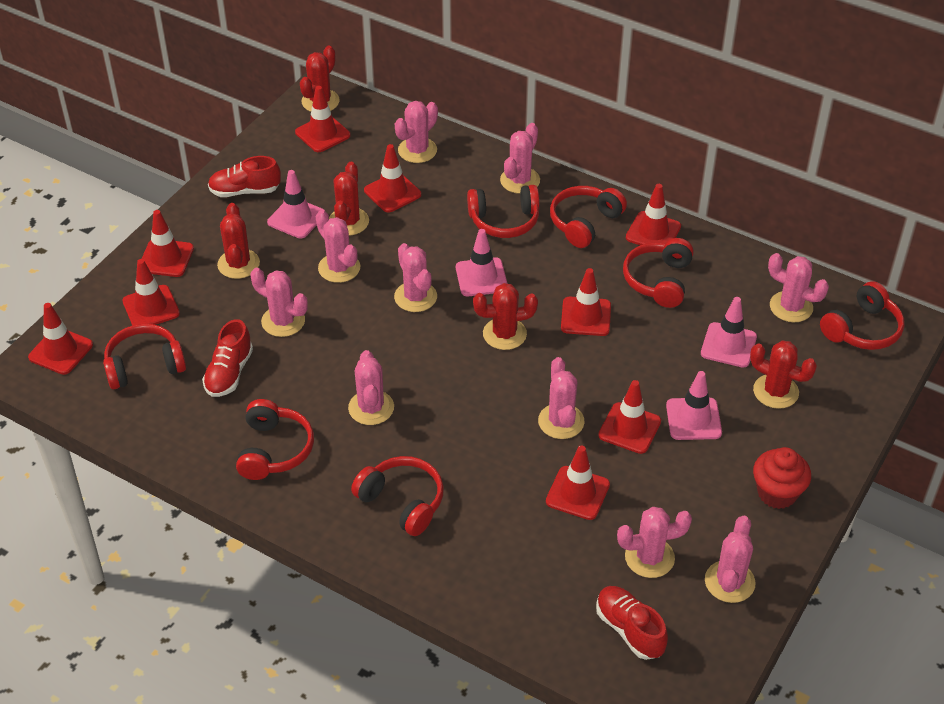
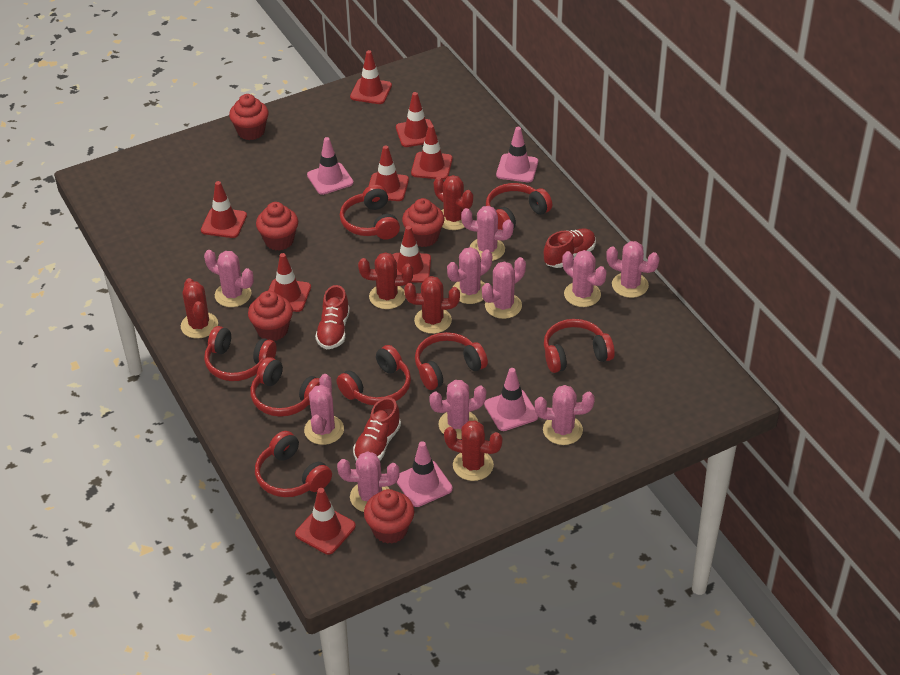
red cupcake: [753,447,811,509] = 1 -> [229,94,269,140] [248,291,293,341] [256,202,298,251] [364,489,414,544] [402,198,445,247] = 5
red headphones: [103,324,186,389] [236,399,314,480] [351,456,444,536] [467,185,540,238] [550,186,627,248] [623,238,694,308] [820,281,904,350] = 7 -> [204,326,277,381] [250,357,320,417] [255,431,332,497] [336,345,411,405] [340,184,400,240] [415,332,488,390] [486,183,552,230] [544,319,615,373] = 8
red traffic cone: [28,303,93,375] [122,259,180,325] [142,210,194,277] [295,86,350,152] [364,144,421,213] [546,445,610,520] [561,268,611,336] [598,380,661,454] [626,184,681,245] = 9 -> [201,181,247,238] [268,253,311,312] [295,488,356,555] [350,50,392,104] [368,145,409,201] [392,226,431,283] [396,92,437,147] [411,124,453,180] = 8

